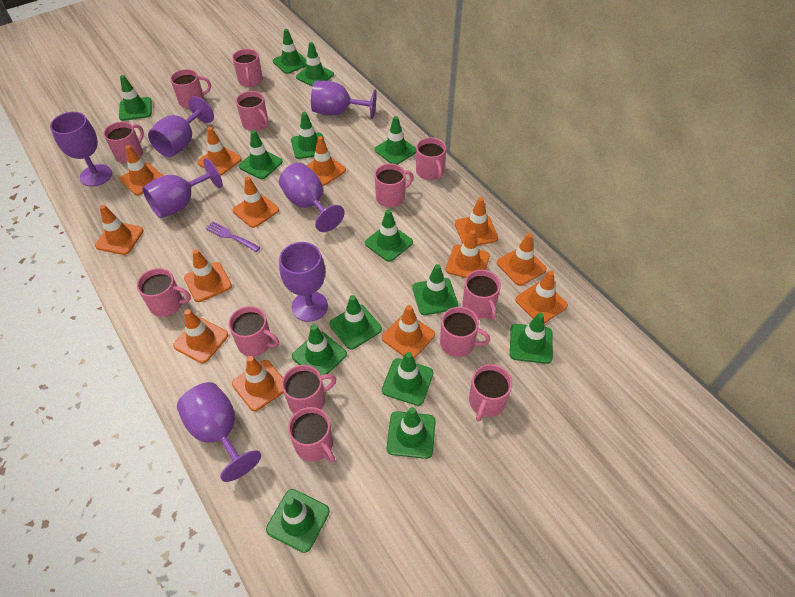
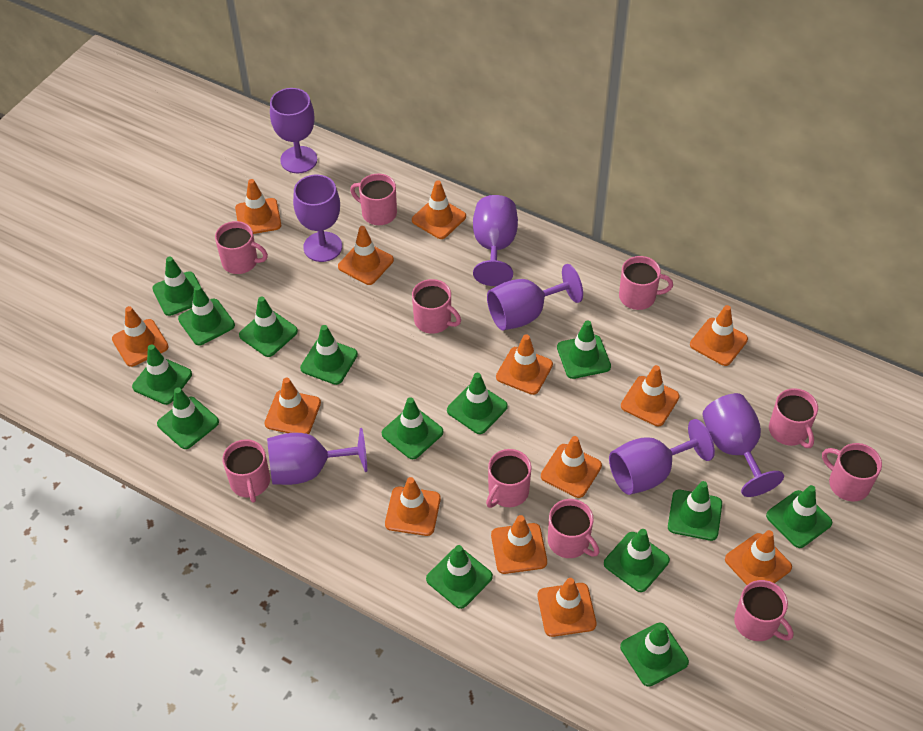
pink mug: [103,122,144,164] [137,268,191,317] [170,69,211,109] [229,306,279,356] [232,49,263,87] [236,91,268,131] [282,365,336,414] [288,407,335,463] [375,163,413,207] [416,138,446,180] [440,307,490,357] [462,270,501,321] [469,364,512,422] = 13 -> [215,221,268,274] [222,439,270,503] [350,173,397,225] [412,279,461,334] [486,449,531,508] [548,499,599,558] [619,256,673,310] [734,580,793,641] [769,388,818,448] [822,443,882,502] = 10
purple fork: [205,221,260,252] = 1 -> none = 0

